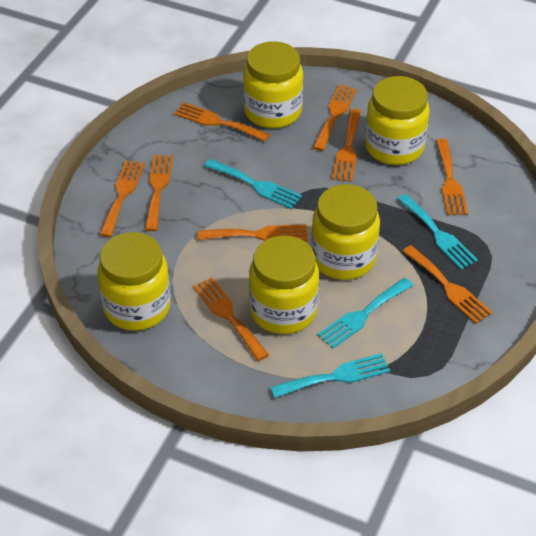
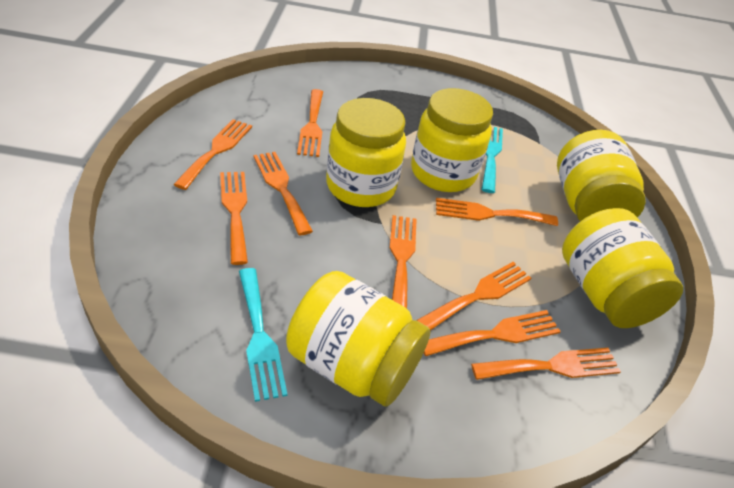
turquoise fork: [204,159,302,209] [270,353,390,398] [318,278,413,348] [397,194,478,270] = 4 -> [239,268,288,402] [481,126,503,193] = 2

